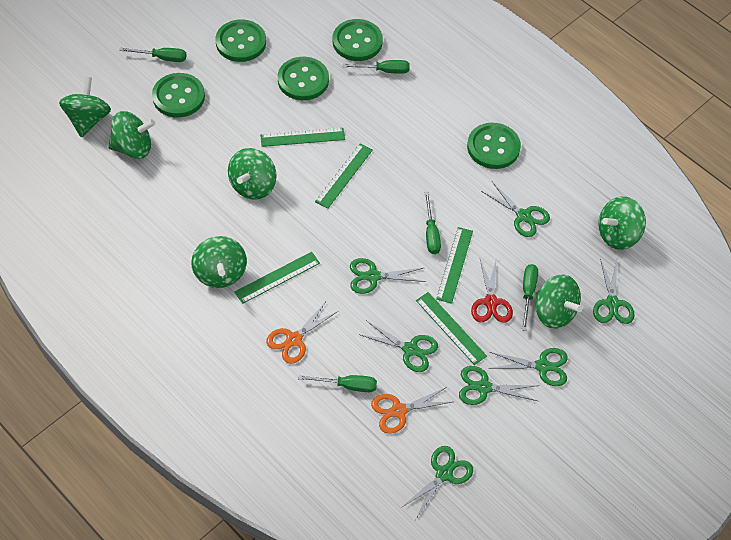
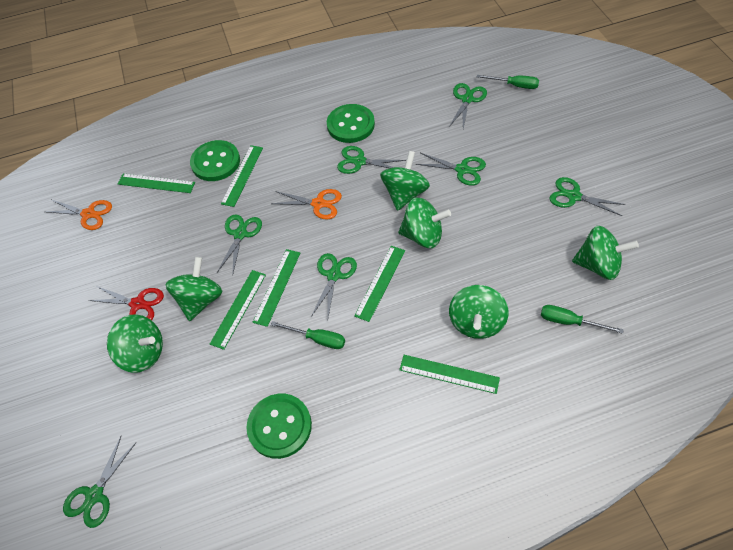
green button: [152,73,205,118] [216,19,266,62] [278,57,329,100] [333,19,383,61] [467,123,521,169] = 5 -> [190,140,240,181] [246,394,312,459] [327,104,375,143] = 3
green ruler: [235,252,320,304] [260,128,345,147] [315,144,373,209] [416,292,487,365] [436,227,473,304] = 5 -> [118,173,195,193] [210,270,266,350] [221,145,263,207] [252,249,300,327] [354,246,405,322] [399,355,500,394] = 6
green screwdriver: [119,48,186,62] [298,375,377,392] [342,60,410,74] [425,192,441,254] [522,264,538,331] = 5 -> [271,321,345,349] [477,75,539,89] [541,305,624,334] = 3

